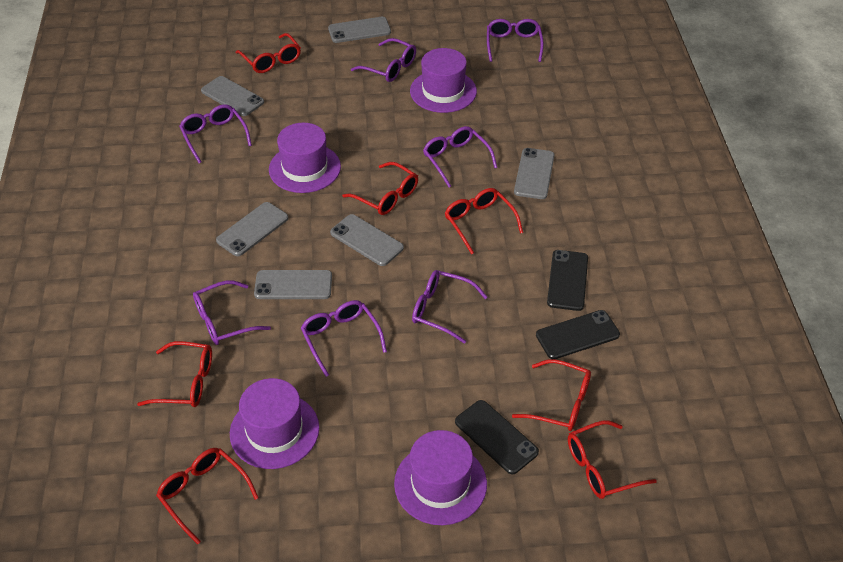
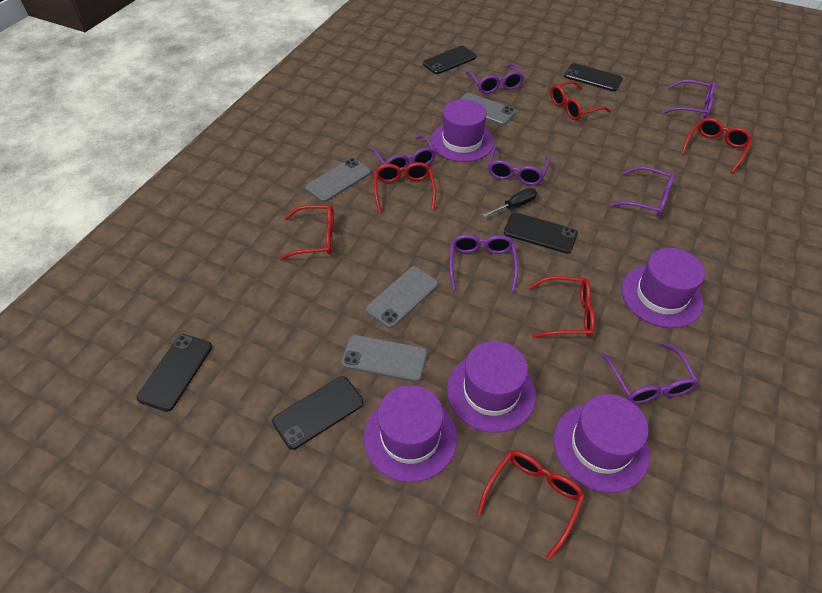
black phone: [455,400,539,474] [536,310,620,359] [547,250,588,311] = 3 -> [136,334,212,412] [272,376,364,450] [423,46,477,74] [504,212,578,254] [564,63,623,91] = 5
black screwdriver: none = 0 -> [483,188,537,217] = 1
grey phone: [201,76,264,116] [216,202,288,256] [254,270,332,299] [328,17,391,43] [330,214,404,266] [514,148,554,199] = 6 -> [306,158,371,202] [341,335,427,382] [366,267,438,328] [461,93,516,125] = 4
purple hat: [230,378,319,469] [269,123,341,193] [394,430,487,525] [410,48,477,113] = 4 -> [364,385,457,482] [431,99,494,162] [447,341,536,433] [554,394,650,493] [622,248,705,328] = 5
red glasses: [137,341,212,407] [156,448,259,544] [236,33,301,73] [342,162,418,215] [445,188,523,255] [512,359,591,431] [568,421,657,499] = 7 -> [279,205,334,260] [374,162,436,213] [477,451,585,560] [529,276,595,338] [550,81,611,120] [681,118,752,173] = 6

